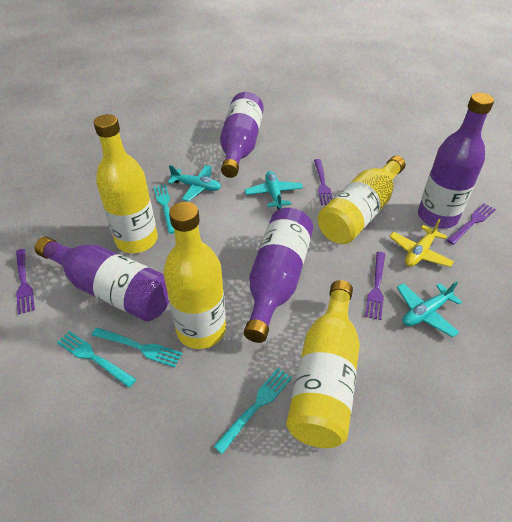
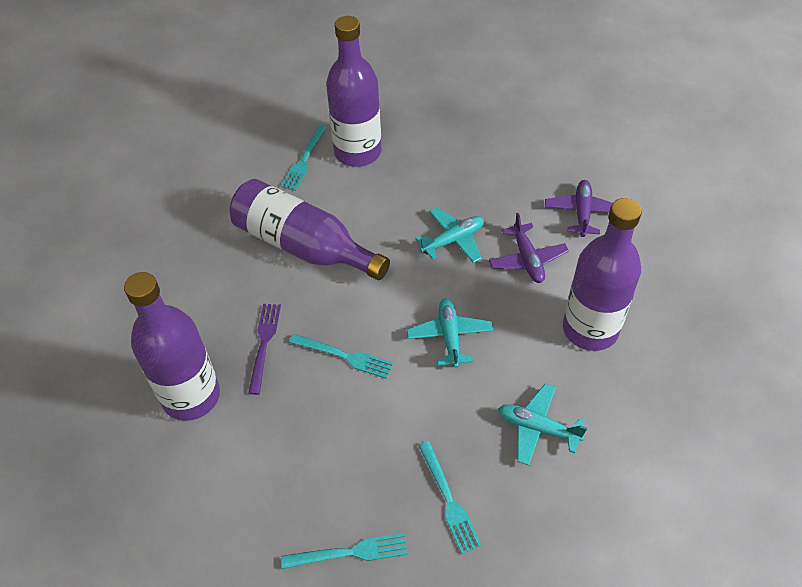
purple fork: [16,249,35,315] [314,159,333,205] [365,252,385,320] [447,203,496,245] = 4 -> [248,304,281,395] = 1
purple plane: none = 0 -> [489,213,569,283] [545,180,612,237] = 2
yellow bottle: [94,114,158,253] [164,202,226,349] [286,280,360,448] [318,156,406,244] = 4 -> none = 0
yellow plane: [389,219,454,267] = 1 -> none = 0

